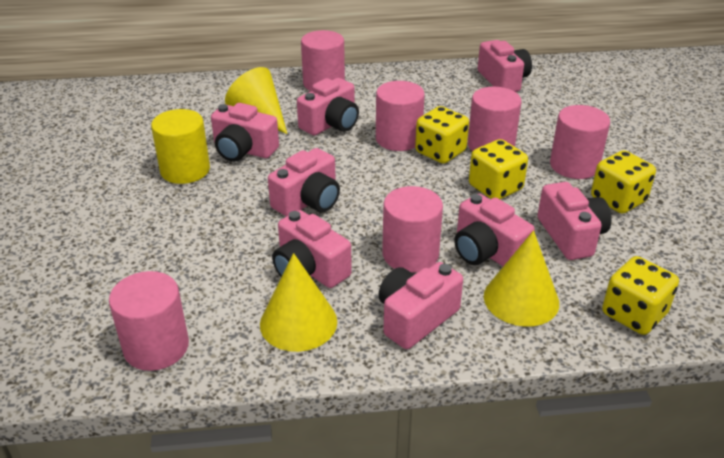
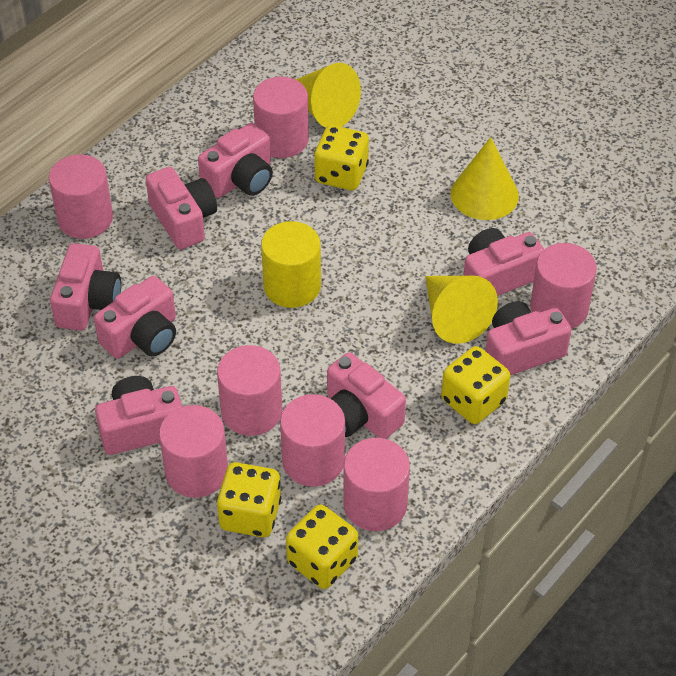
pink cylinder: [109,271,189,371] [301,30,345,91] [376,81,425,151] [382,186,443,273] [468,87,521,151] [550,105,610,179] = 6 -> [49,155,113,239] [159,405,228,498] [217,345,282,436] [253,77,309,158] [280,394,345,487] [343,438,410,531] [530,243,597,329] = 7

